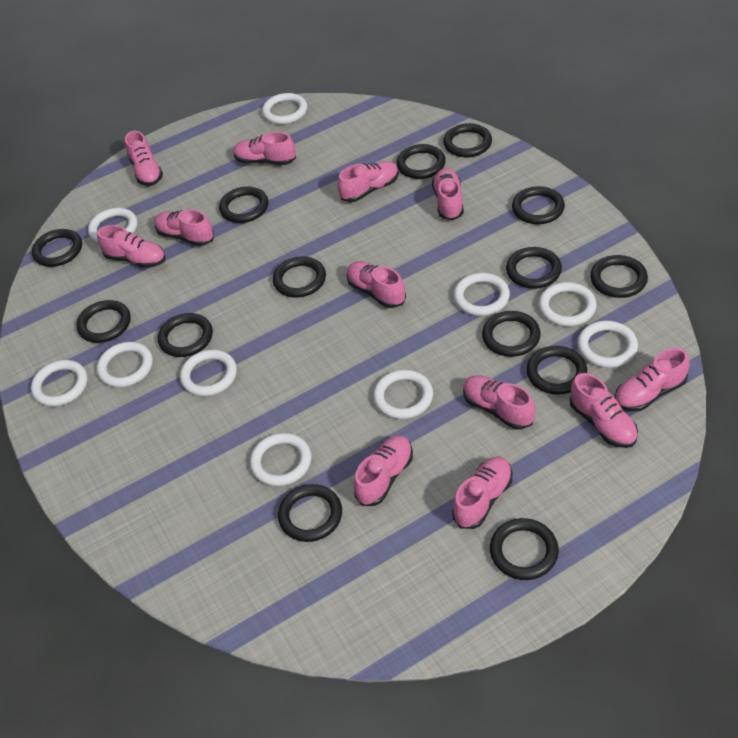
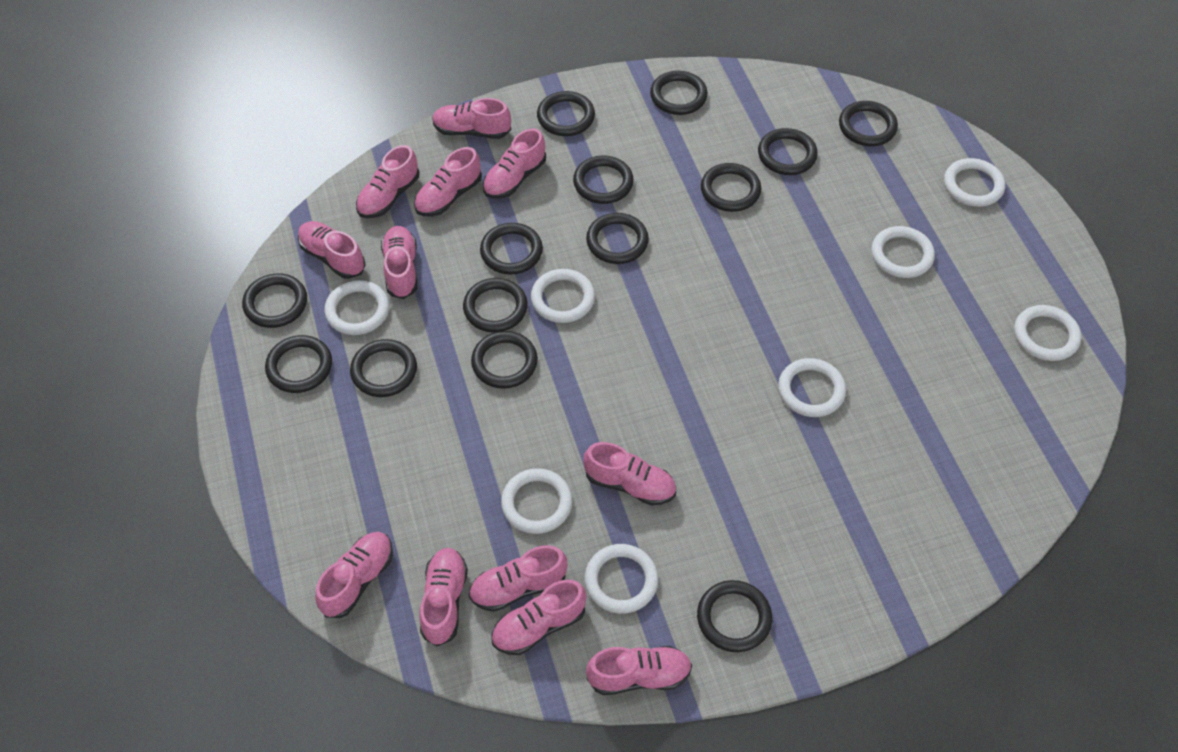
white ring: [31,360,88,406] [88,208,138,243] [97,342,153,388] [180,350,237,396] [250,433,311,486] [262,93,307,124] [373,370,433,419] [454,273,510,316] [539,282,597,326] [577,321,638,368] = 10 -> [324,280,389,335] [501,468,573,534] [531,269,595,323] [585,544,658,614] [778,358,846,417] [871,226,935,278] [944,158,1005,207] [1014,305,1081,361] = 8

